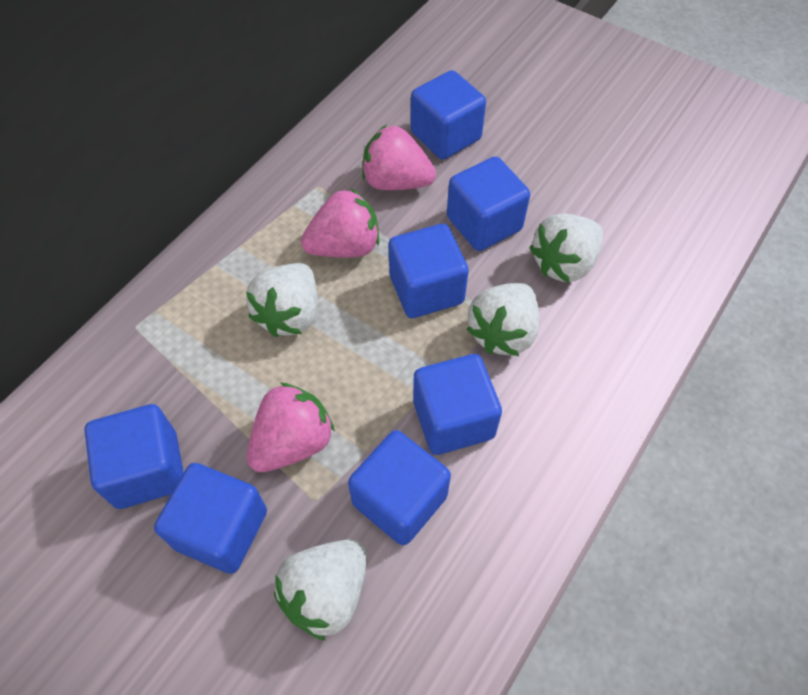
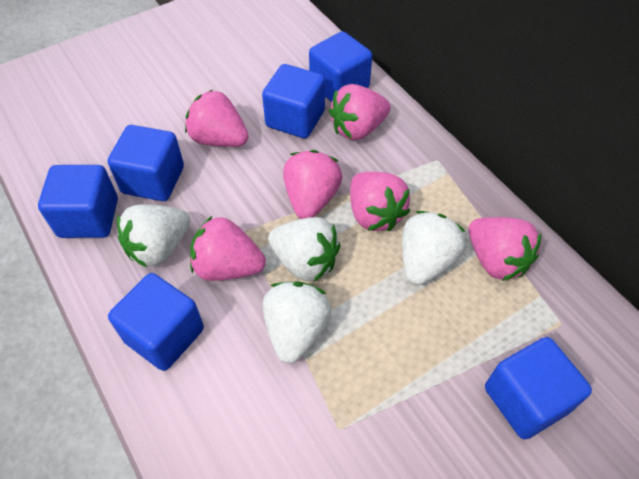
blue cube: [84,404,184,509] [154,463,267,574] [348,430,451,545] [388,224,469,318] [411,70,486,160] [413,354,502,455] [447,156,530,251] = 7 -> [38,165,118,238] [108,125,184,201] [108,273,204,371] [262,64,325,138] [309,31,372,102] [485,337,592,439] = 6
pink strawberry: [247,382,335,472] [301,189,379,258] [362,125,436,190] = 3 -> [185,90,249,147] [190,216,266,281] [283,150,343,219] [329,84,391,140] [350,172,410,231] [468,217,541,281] = 6

